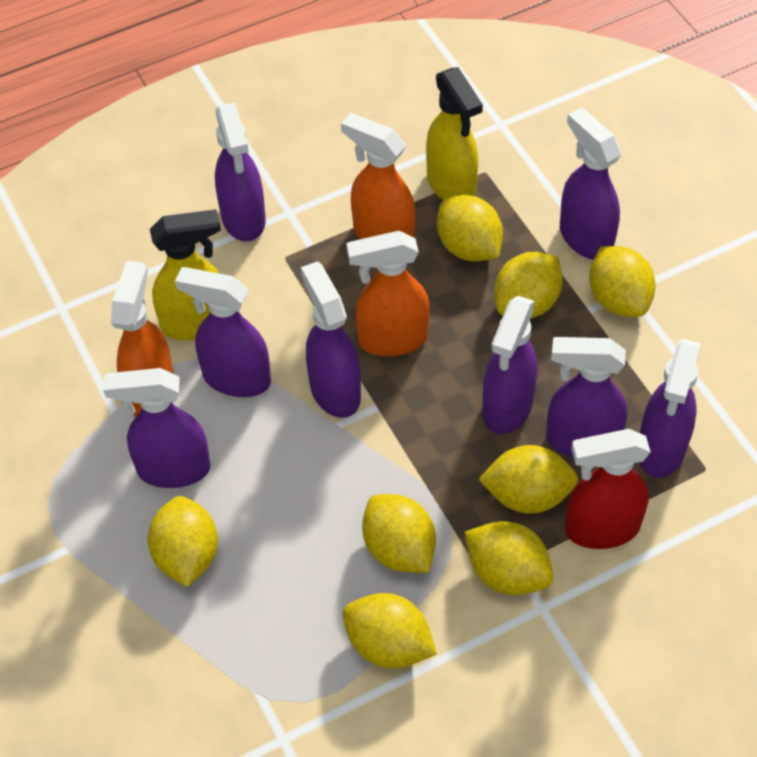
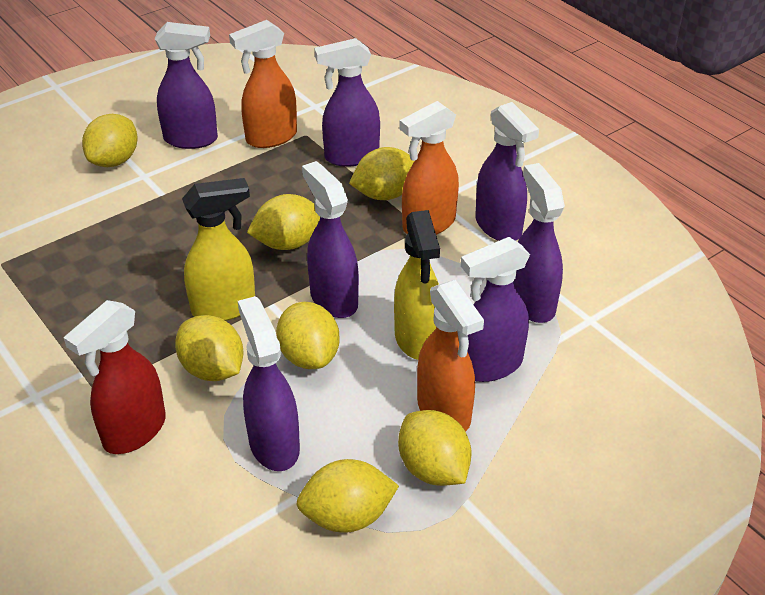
purple spray bottle: [103,368,211,488] [175,267,271,397] [215,103,266,242] [301,261,361,418] [483,296,538,434] [546,337,627,457] [560,107,621,260] [639,339,701,478] = 8 -> [155,22,218,149] [238,296,300,471] [302,161,359,318] [314,38,380,167] [461,237,530,382] [475,102,539,241] [513,163,565,323] = 7
yellow lemon: [148,496,218,587] [342,593,437,669] [362,494,436,573] [437,195,503,261] [465,521,554,595] [478,445,578,514] [494,252,563,318] [589,246,656,317] = 8 -> [82,114,138,167] [175,315,244,381] [247,194,320,250] [276,302,340,369] [296,459,399,533] [349,147,414,200] [398,410,471,486] = 7

